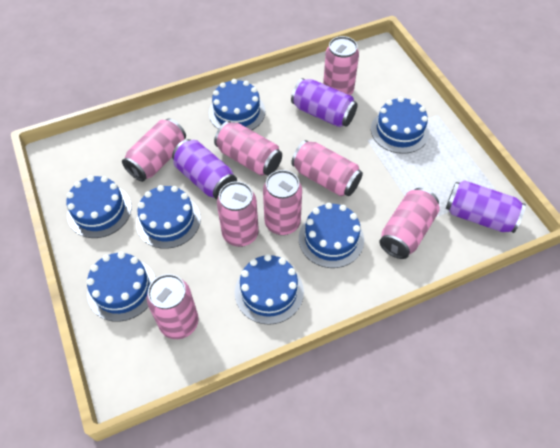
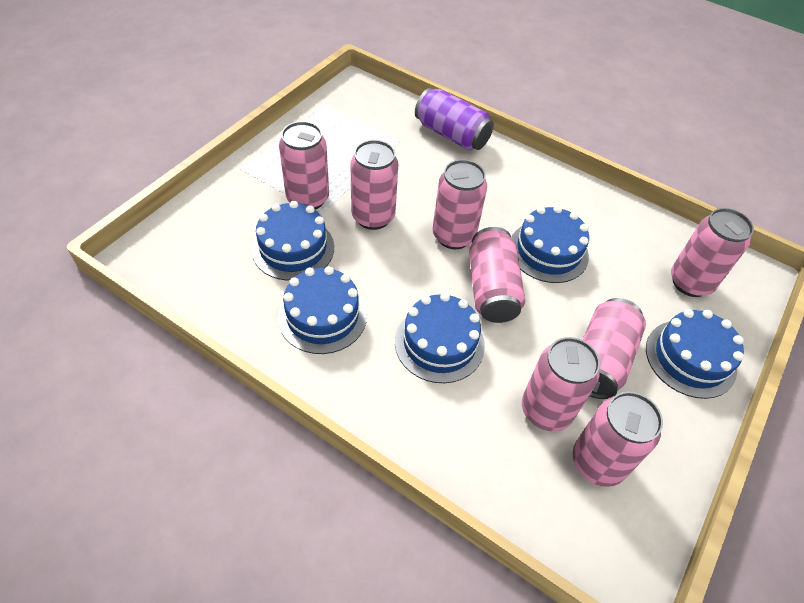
blue cake: [66,175,132,238] [86,252,155,322] [136,185,201,249] [209,79,265,130] [235,254,304,325] [299,203,364,268] [371,97,429,154] = 7 -> [252,201,334,281] [278,266,367,354] [395,293,485,383] [511,206,589,283] [646,309,744,399] = 5
purple can: [172,139,237,200] [291,78,358,127] [446,180,526,233] = 3 -> [415,88,494,151] = 1

